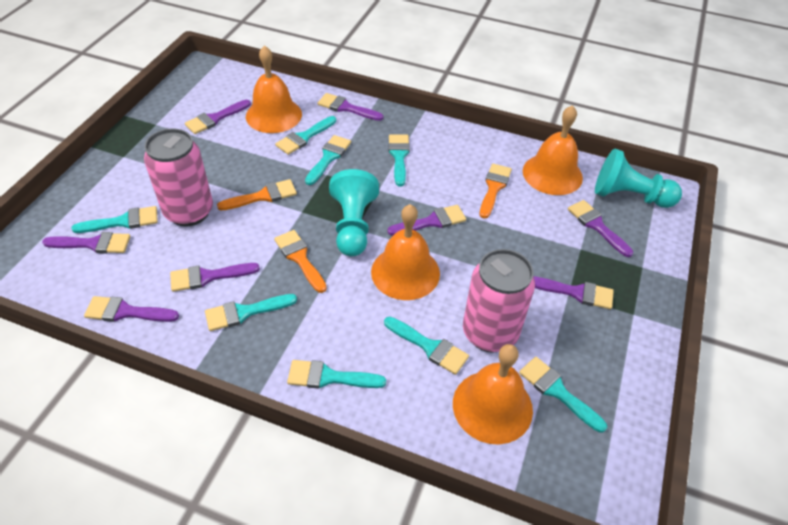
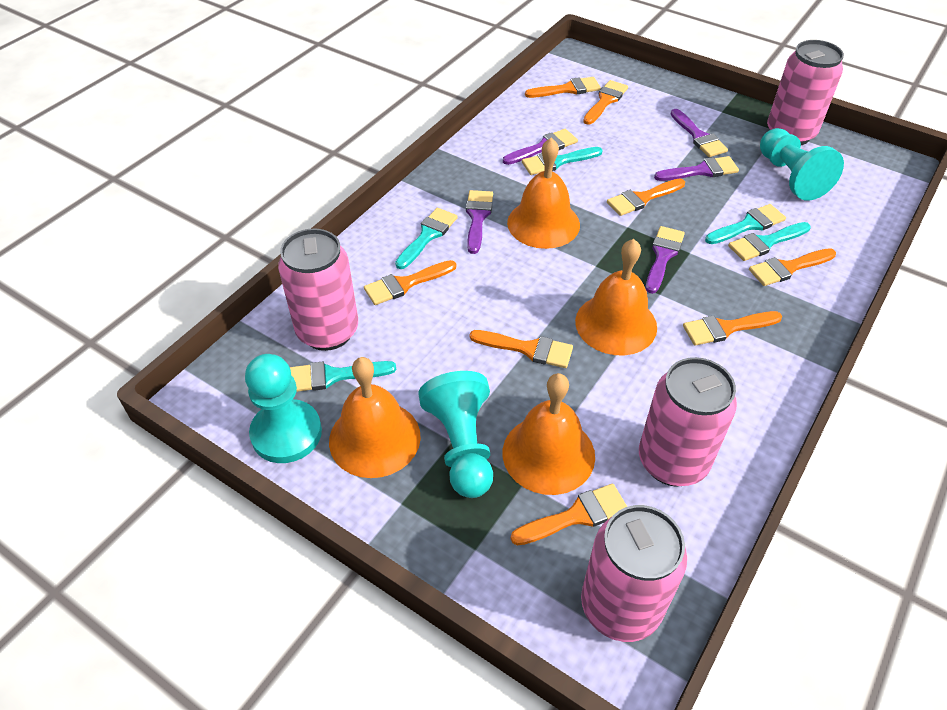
orange brush: [217,179,297,210] [274,230,327,293] [480,164,512,219] = 3 -> [364,260,456,305] [470,330,573,368] [511,483,627,545] [525,77,601,98] [583,80,628,125] [607,178,685,216] [683,311,782,346] [749,248,836,286] = 8
pink can: [144,128,213,227] [463,249,535,353] = 2 -> [278,228,358,351] [581,505,687,642] [639,357,737,487] [767,40,844,145] = 4
purple brush: [42,232,130,254] [84,296,179,322] [170,263,260,292] [185,100,251,134] [318,93,383,121] [387,205,466,236] [533,276,614,309] [568,200,633,257] = 8 -> [466,190,493,254] [503,129,578,165] [646,226,685,294] [654,156,739,181] [671,109,728,157] = 5
turquoise brush: [71,206,158,233] [205,294,297,331] [275,116,336,155] [287,360,386,389] [305,135,351,185] [384,317,469,375] [389,134,410,186] [519,357,607,433] = 8 -> [290,361,396,392] [395,208,458,269] [522,147,603,175] [705,204,786,244] [728,222,811,261] = 5
turquoise pawn: [329,169,379,256] [595,148,682,208] = 2 -> [245,354,322,463] [418,371,493,498] [760,128,844,201] = 3

